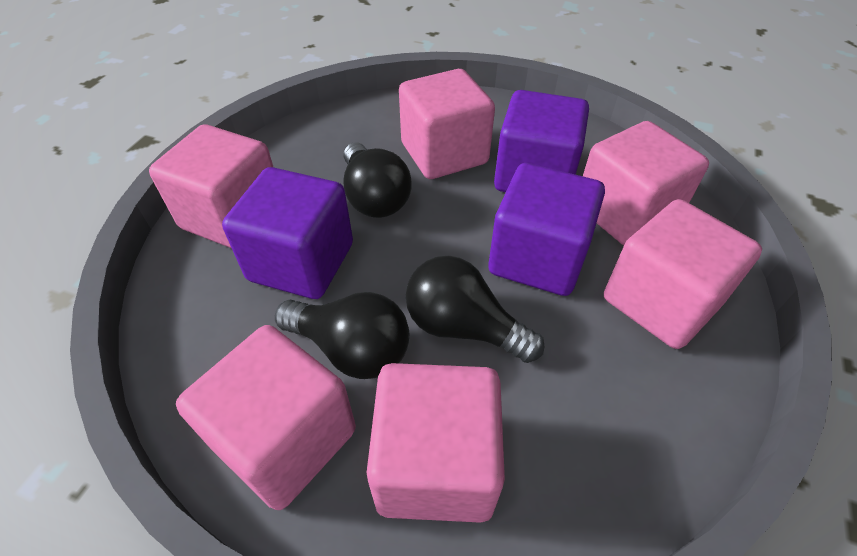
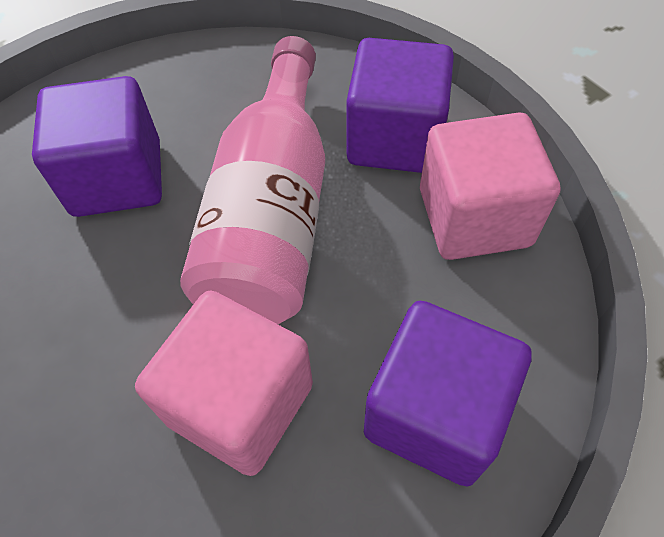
black light bulb: [275,292,409,379] [343,142,412,218] [406,256,545,363] = 3 -> none = 0
pink bottle: none = 0 -> [180,36,325,324] = 1
pink cube: [149,124,273,248] [176,325,356,510] [367,363,505,523] [399,69,495,179] [583,121,709,246] [604,199,762,349] = 6 -> [135,290,313,476] [420,113,560,260] = 2

